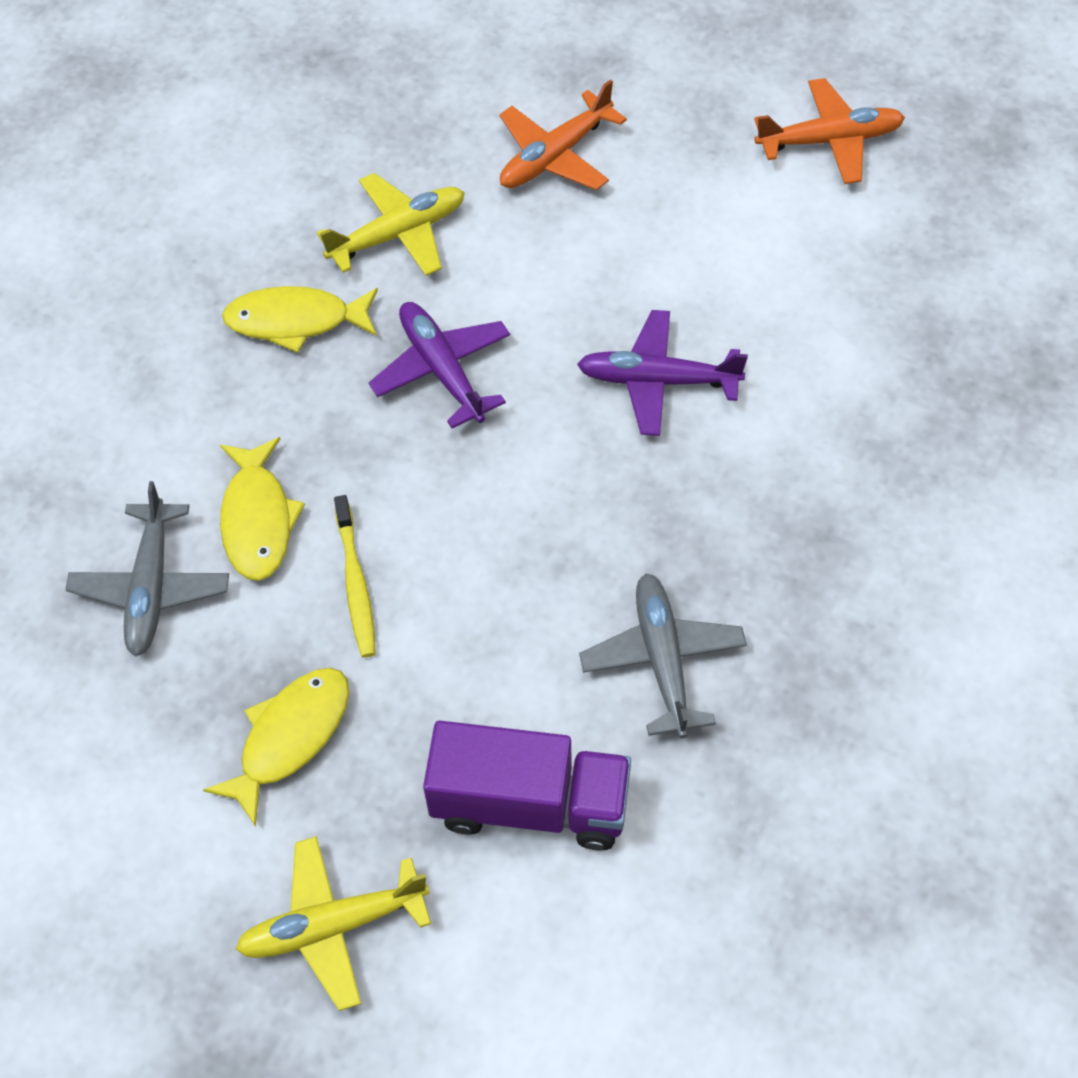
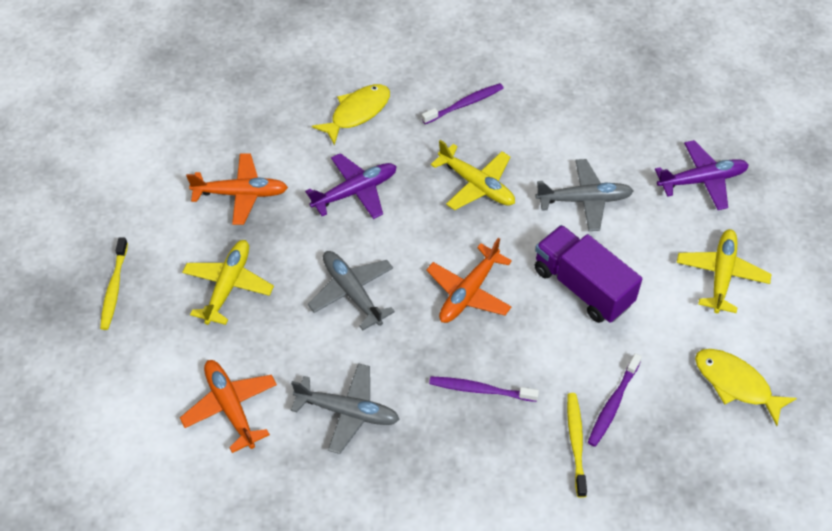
grey plane: [65,481,229,657] [579,574,747,738] = 2 -> [291,363,400,454] [308,251,395,330] [535,159,633,231] = 3
orange plane: [499,79,627,190] [754,78,905,184] = 2 -> [180,360,277,453] [186,153,288,225] [426,238,512,323] = 3
purple toothbrush: none = 0 -> [422,83,503,124] [429,377,539,402] [588,353,642,447] = 3
yellow fish: [203,668,349,827] [220,437,305,581] [222,286,378,353] = 3 -> [312,84,390,145] [695,349,797,426] = 2
yellow plane: [235,836,431,1011] [317,173,465,276] = 2 -> [182,240,274,325] [431,140,515,210] [677,229,772,313] = 3
yellow toothbrush: [334,495,376,657] = 1 -> [100,237,128,330] [567,393,587,498] = 2

